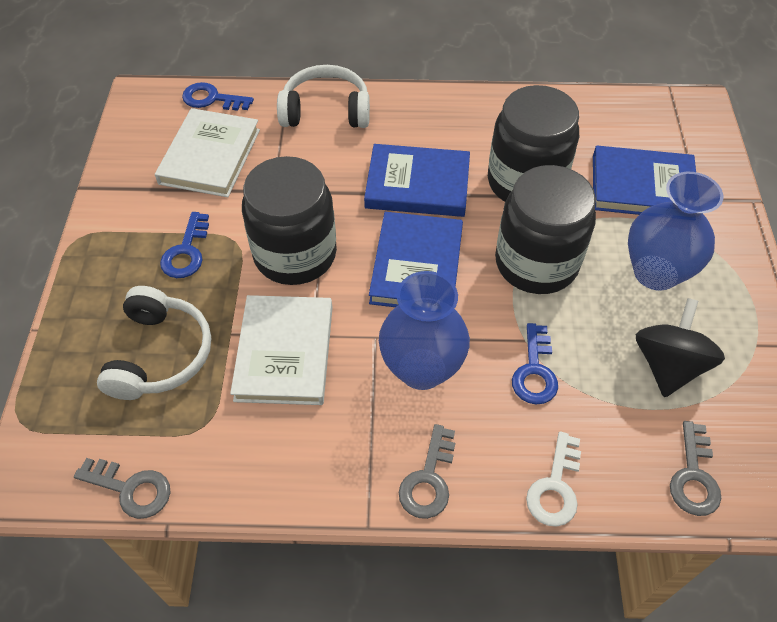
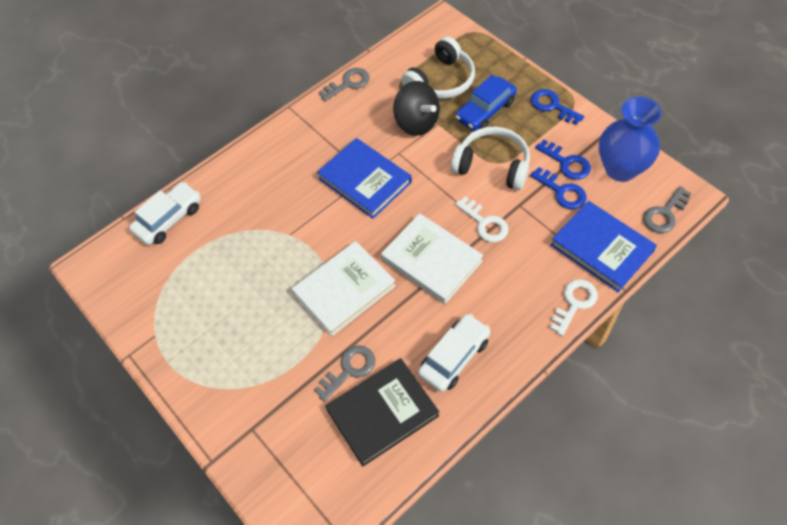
black book: none = 0 -> [325,358,439,467] = 1
black jar: [242,156,337,285] [488,85,579,202] [495,165,596,294] = 3 -> none = 0
blue book: [364,144,470,217] [369,212,463,307] [593,146,696,215] = 3 -> [317,138,412,219] [550,201,657,292] = 2
blue car: none = 0 -> [455,75,517,131] = 1
blue vase: [379,271,470,390] [628,172,723,291] = 2 -> [599,97,662,182] = 1
white car: none = 0 -> [129,182,201,245] [418,314,490,392] = 2
white key: [526,432,581,527] = 1 -> [455,196,509,242] [550,279,598,336] = 2

